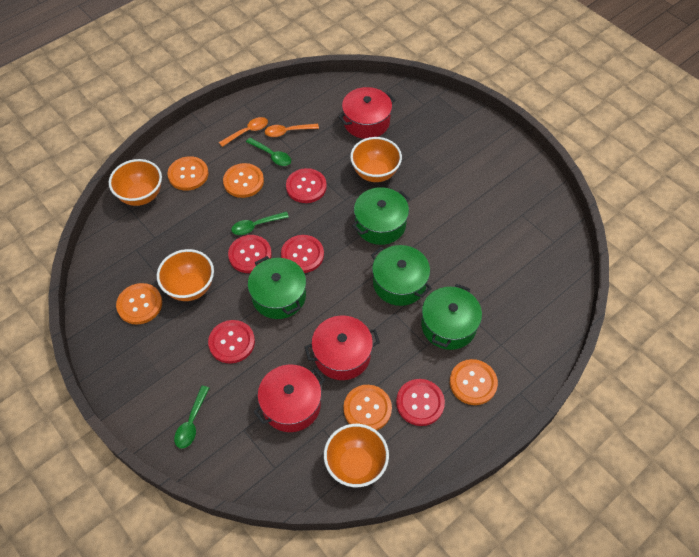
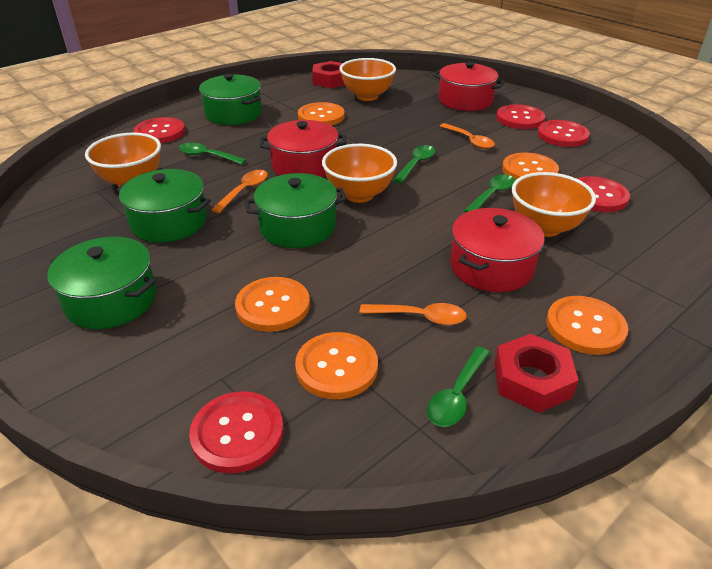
green spoon: [174,386,209,449] [231,212,289,235] [246,138,291,166] = 3 -> [179,143,246,165] [393,145,435,183] [427,347,490,427] [464,174,515,212] = 4
orange spoon: [219,117,268,147] [265,124,319,137] = 2 -> [211,170,268,213] [360,303,467,325] [440,123,495,149] = 3
red nut: none = 0 -> [312,61,345,88] [494,334,578,413] = 2

